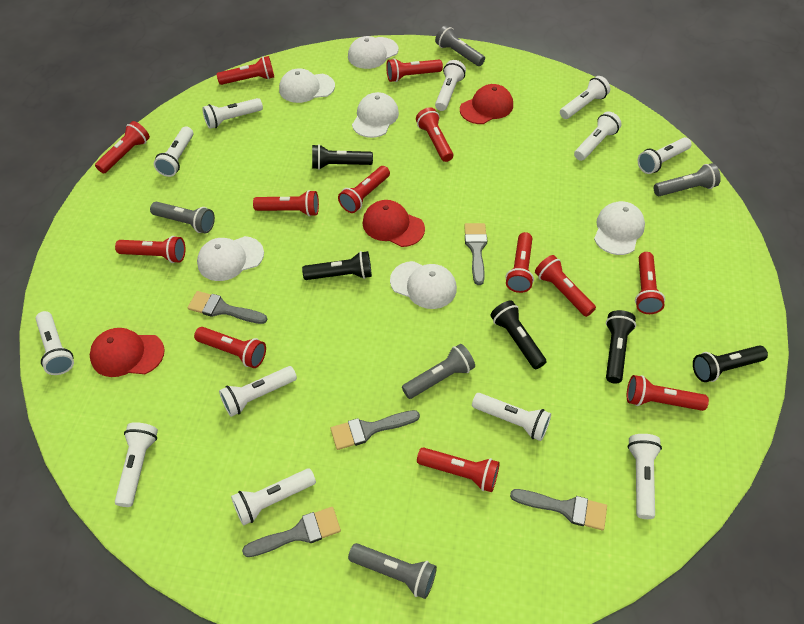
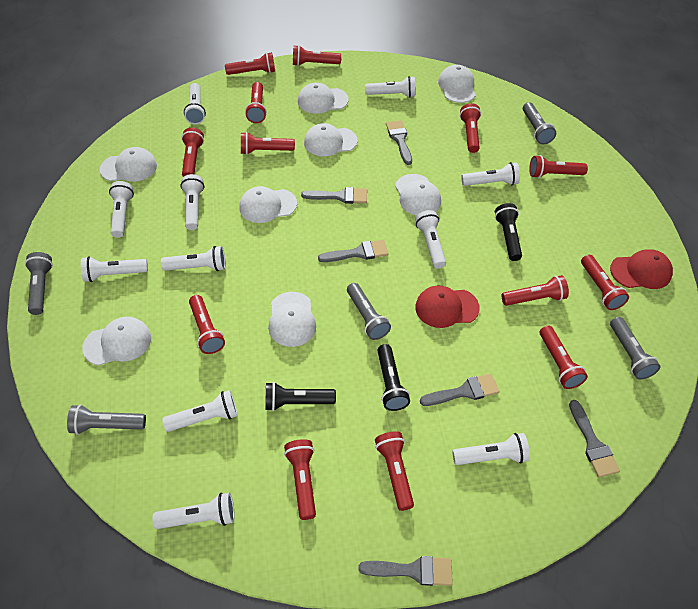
black flashlight: [302,251,372,280] [312,144,373,170] [490,300,546,369] [606,310,636,384] [693,345,768,382] = 5 -> [265,382,336,411] [377,344,410,411] [495,203,522,261] = 3
grey brush: [188,291,268,324] [242,507,341,557] [331,410,420,450] [464,223,487,285] [510,489,607,530] = 5 -> [301,187,367,204] [318,240,389,262] [358,556,453,586] [386,120,412,165] [420,374,499,406] [569,400,620,478] = 6
red cap: [90,328,165,377] [363,200,425,247] [460,84,513,124] = 3 -> [415,286,480,328] [610,249,673,289] = 2
white cap: [197,236,264,281] [279,68,335,103] [348,36,398,69] [352,92,399,138] [390,261,457,309] [594,201,645,255] = 6 -> [82,317,151,365] [100,147,157,182] [239,186,297,223] [268,292,316,347] [298,83,349,114] [304,123,358,156] [395,174,441,216] [438,65,476,103] = 8
white flashlight: [36,311,74,375] [115,422,158,507] [154,126,193,177] [202,98,263,129] [219,366,297,417] [231,468,316,526] [435,60,466,111] [472,393,551,441] [560,76,610,119] [574,111,621,161] [627,434,662,519] [638,137,692,174] = 12 -> [81,256,148,282] [109,181,134,238] [152,493,235,529] [161,246,225,271] [163,390,238,432] [180,174,204,230] [184,83,206,124] [365,76,415,98] [415,210,446,269] [452,433,530,465] [461,162,520,186] = 11

